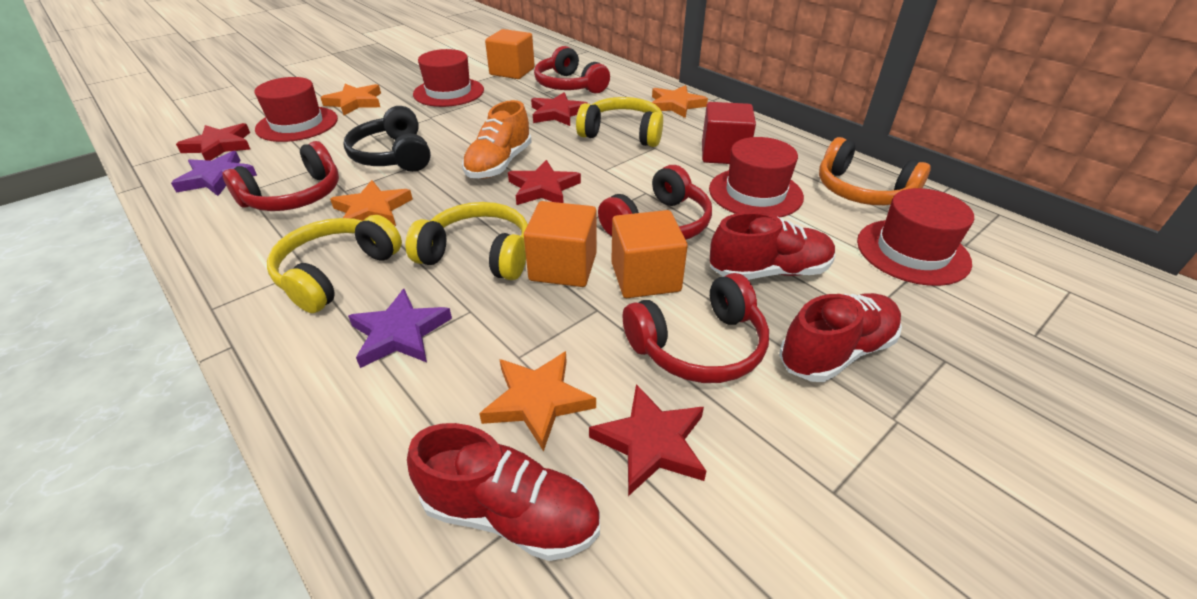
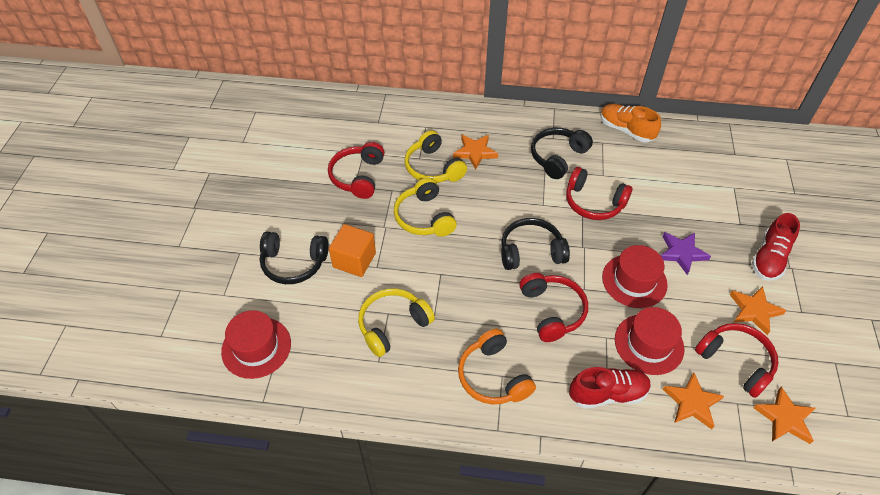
black headphones: [343,106,431,172] = 1 -> [260,232,329,284] [501,218,570,270] [531,128,593,179] = 3
orange cube: [485,29,535,79] [524,201,597,287] [611,210,688,298] = 3 -> [329,224,376,277] = 1
purple star: [171,151,257,196] [348,289,452,368] = 2 -> [660,232,711,275] = 1
red cube: [702,102,756,164] = 1 -> none = 0
red hat: [254,77,338,142] [413,49,484,107] [709,137,804,217] [857,188,974,286] = 4 -> [221,310,291,379] [602,245,668,308] [615,307,684,375] = 3
red shoe: [407,423,600,561] [710,212,835,280] [779,293,902,382] = 3 -> [569,367,651,409] [752,213,800,281] = 2
red star: [176,123,250,161] [508,160,581,205] [531,92,589,126] [589,384,706,496] = 4 -> none = 0

